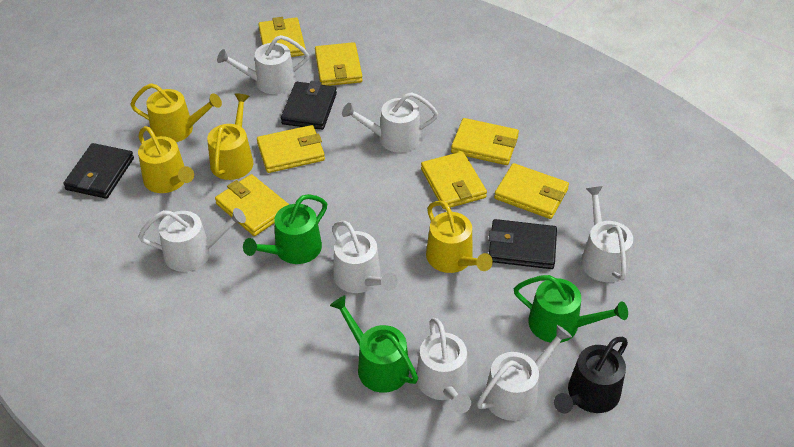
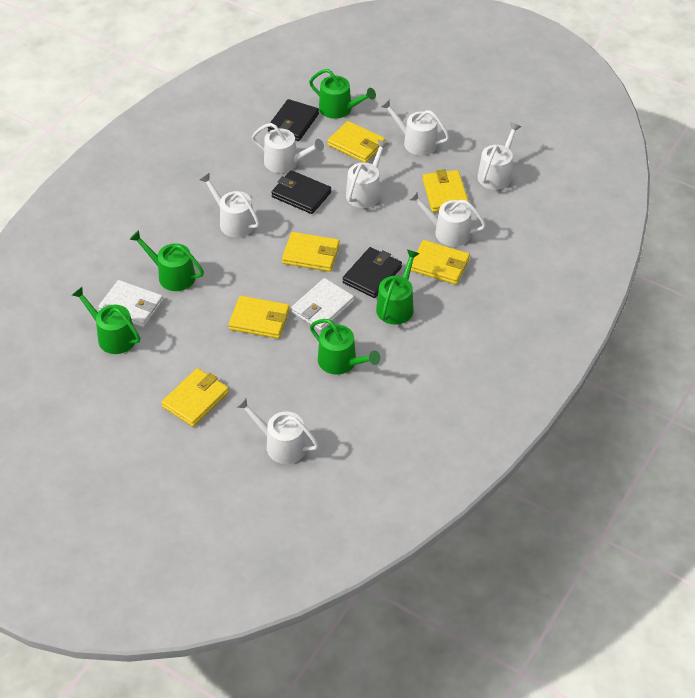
black watering can: [554,337,628,413] = 1 -> none = 0
green watering can: [243,194,327,264] [330,295,418,393] [514,275,628,343] = 3 -> [72,287,140,354] [129,230,204,291] [309,69,376,119] [310,319,380,375] [376,250,420,324] = 5
white wallet: none = 0 -> [98,280,163,327] [291,278,354,331] = 2
yellow wallet: [215,174,289,236] [257,125,325,173] [258,17,306,57] [315,42,362,86] [421,152,487,209] [451,118,519,165] [494,163,569,219] = 7 -> [161,368,229,427] [229,296,290,339] [282,232,340,272] [327,121,386,163] [411,240,470,285] [423,169,469,212] = 6
yellow watering can: [130,83,222,142] [138,126,194,193] [207,93,253,180] [426,201,493,273] = 4 -> none = 0

